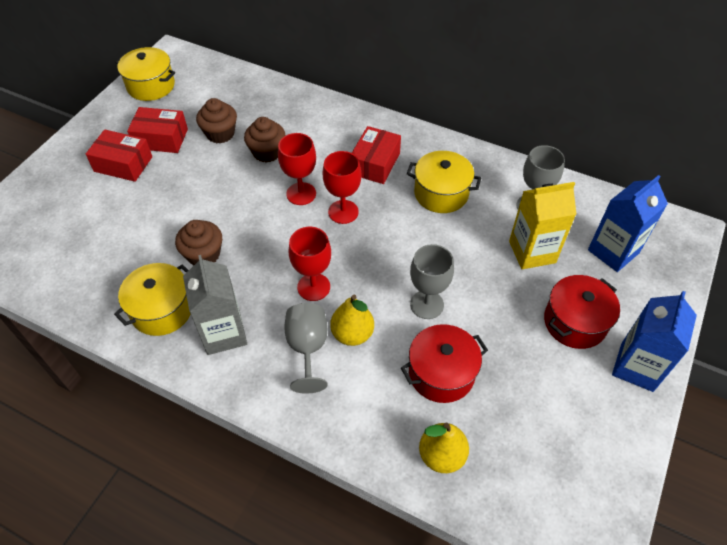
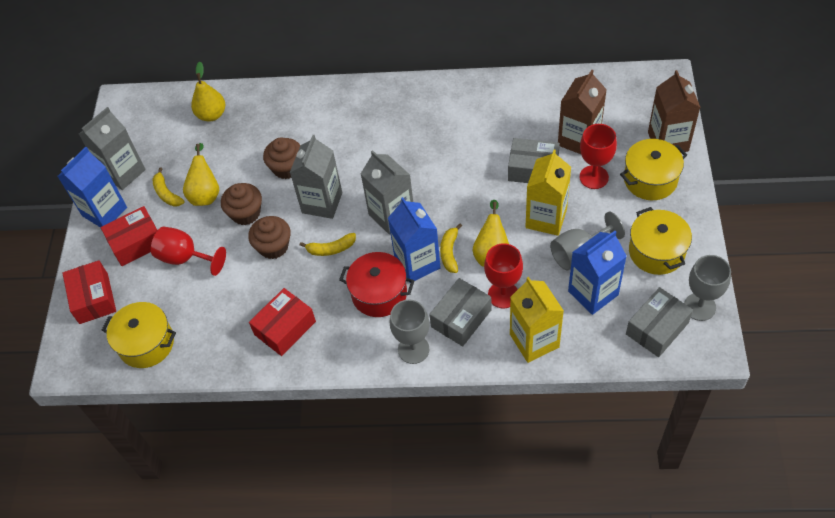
blue carton: [588,175,668,272] [612,291,697,392] = 2 -> [57,147,127,228] [388,197,441,283] [568,231,627,315] = 3
brown carton: none = 0 -> [558,70,607,154] [648,70,700,152] = 2
grey box: none = 0 -> [429,278,492,347] [508,138,560,183] [626,287,693,357] = 3
grey carton: [183,255,247,355] = 1 -> [79,107,146,190] [290,135,342,219] [361,150,413,235] = 3
red pot: [401,324,488,403] [544,275,620,349] = 2 -> [339,252,414,317] = 1
yellow banana: none = 0 -> [152,167,185,207] [300,233,356,256] [440,224,462,273] = 3
yellow carton: [509,182,576,269] = 1 -> [510,277,564,363] [526,149,571,236] = 2
yellow pear: [330,295,374,346] [419,423,469,473] = 2 -> [183,143,219,206] [191,62,225,121] [472,200,509,267] = 3

